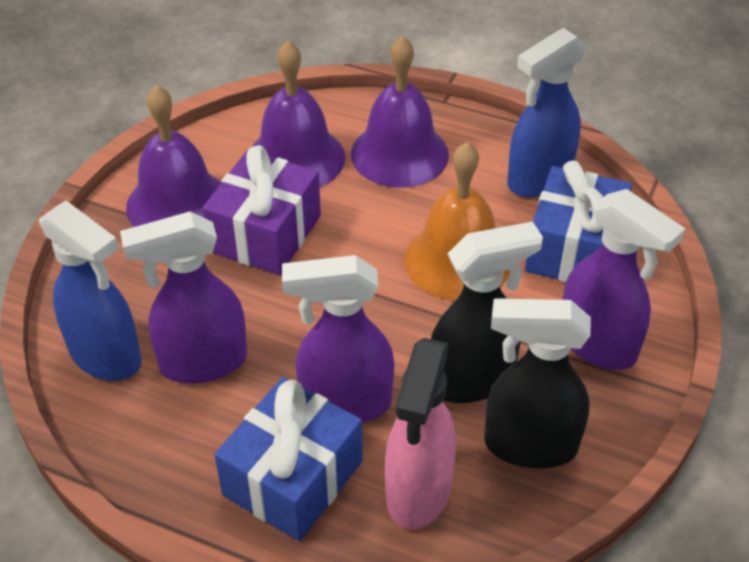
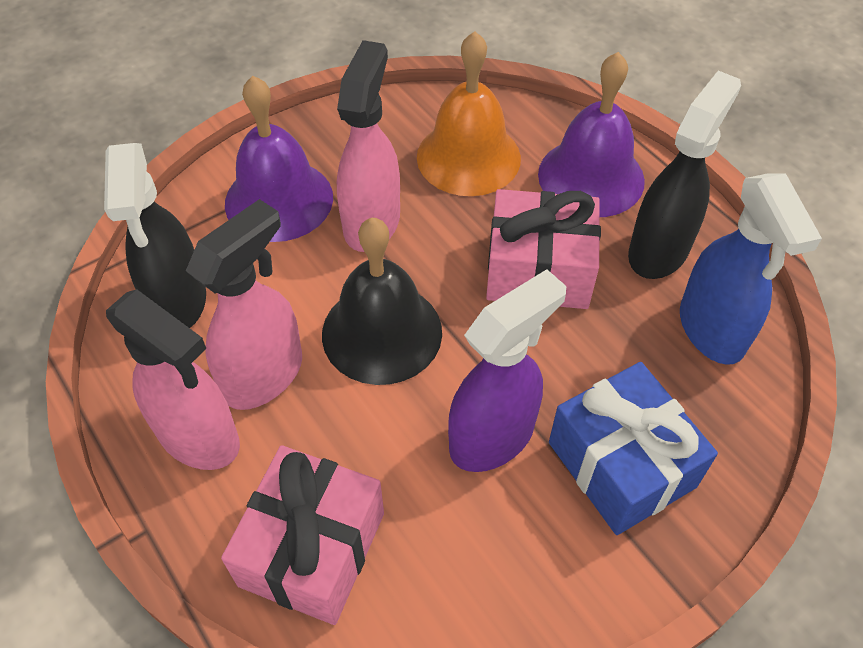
black bell: none = 0 -> [322,218,442,385] = 1
blue gift: [214,377,363,541] [525,161,632,282] = 2 -> [549,362,718,535] = 1
blue spray bottle: [39,201,141,381] [507,28,587,197] = 2 -> [680,173,822,365] = 1
pink gift: none = 0 -> [221,445,384,625] [486,189,601,309] = 2
pink spray bottle: [385,338,456,530] = 1 -> [106,289,240,470] [186,199,302,410] [337,40,400,252] = 3
purple bell: [126,85,221,227] [252,40,345,188] [351,36,449,188] = 3 -> [225,76,333,242] [538,52,645,217] = 2
purple gift: [202,145,321,275] = 1 -> none = 0
purple spray bottle: [120,211,247,384] [282,255,394,423] [562,189,685,370] = 3 -> [448,269,566,472] = 1

